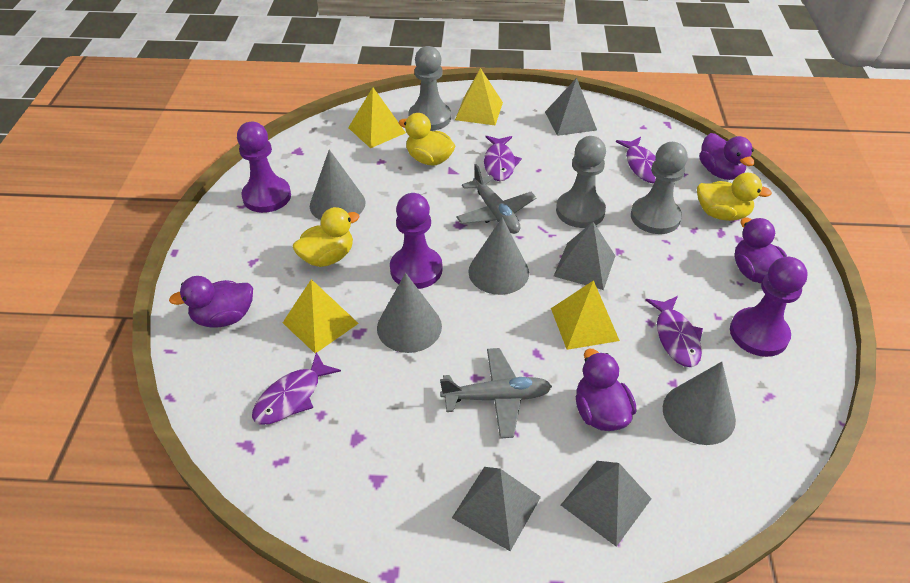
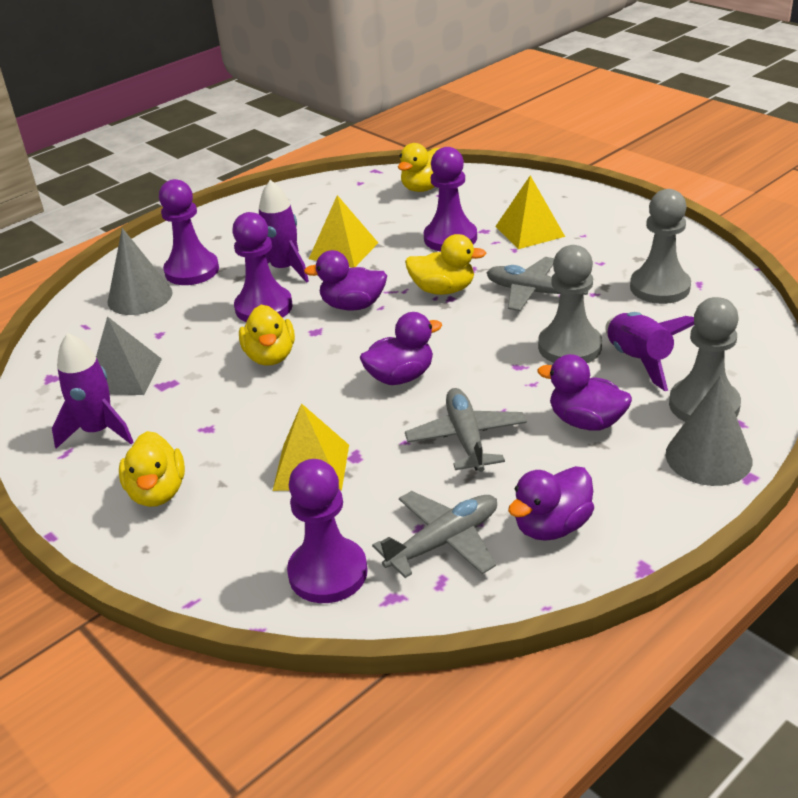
grey cone: [310,150,365,220] [377,273,442,353] [468,217,529,295] [663,362,736,445] = 4 -> [107,228,172,315] [666,376,752,486] = 2
grey plane: [440,348,552,439] [456,164,537,234] = 2 -> [372,491,497,578] [405,388,527,472] [486,257,588,311] = 3
grey pyramid: [452,467,541,551] [545,78,597,136] [554,222,615,290] [561,461,652,547] = 4 -> [96,316,162,395] = 1
purple fish: [252,352,341,425] [484,136,522,181] [616,137,656,183] [646,296,703,367] = 4 -> none = 0
purple pawn: [237,122,291,213] [390,193,443,289] [730,257,808,357] = 3 -> [159,179,219,285] [232,212,293,322] [287,459,368,603] [424,147,477,252] = 4
purple rocket: none = 0 -> [52,333,133,449] [259,180,309,283] [605,312,694,391] = 3
yellow duck: [293,207,360,267] [399,113,455,166] [697,173,772,221] = 3 -> [119,431,185,507] [239,305,295,366] [398,143,440,192] [405,234,486,295] = 4
yellow pyramid: [283,279,359,354] [348,87,406,148] [455,68,503,125] [551,280,620,350] = 4 -> [272,403,349,491] [309,195,378,268] [495,175,565,249] = 3

